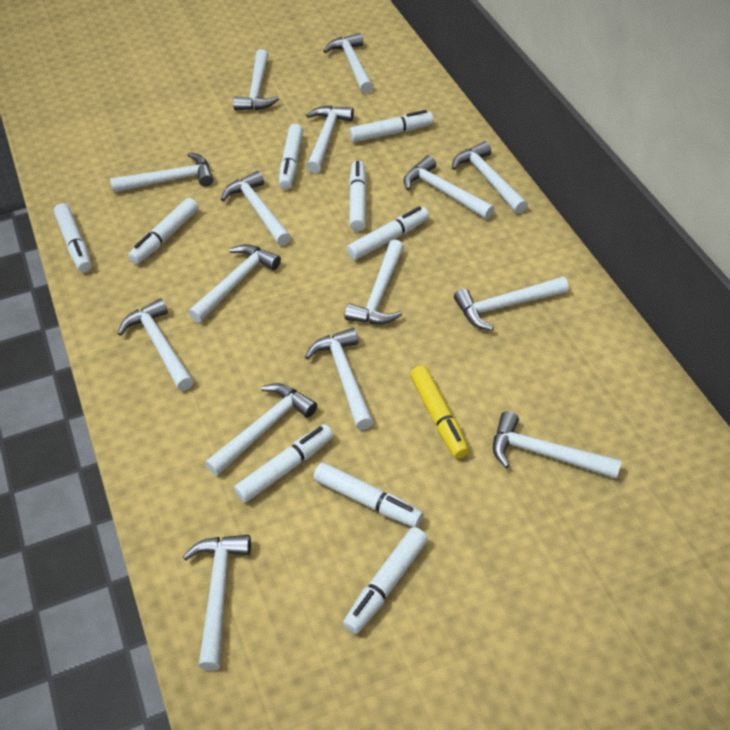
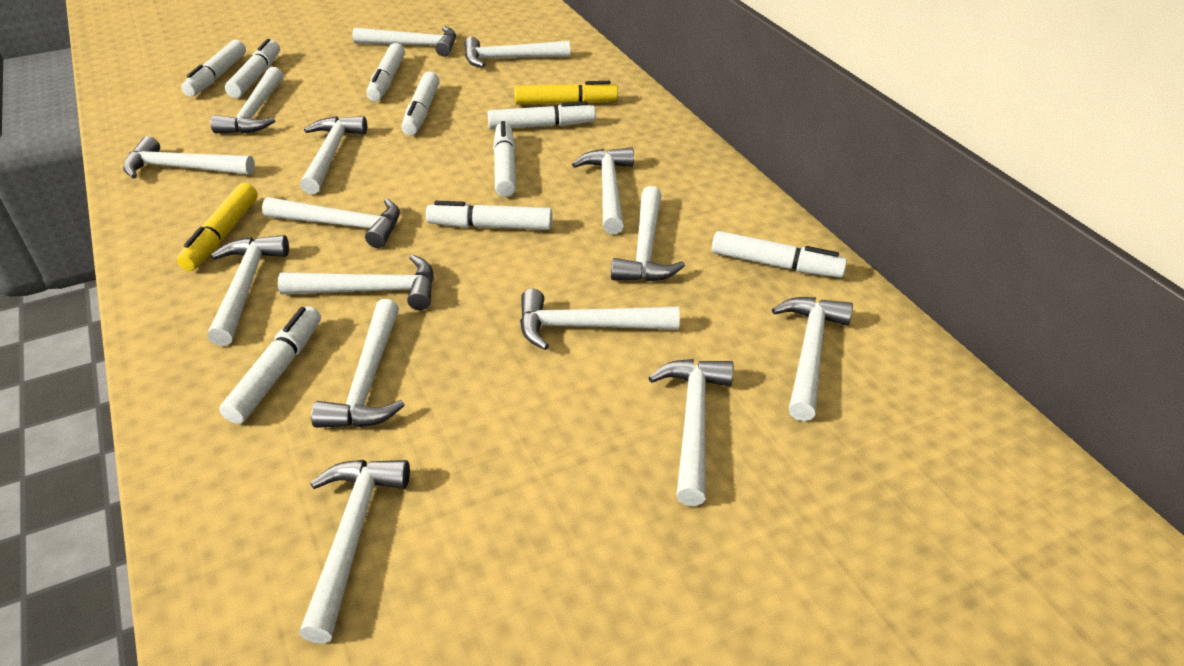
yellow marker: [410,365,469,459] = 1 -> [177,183,258,271] [514,81,618,105] = 2

